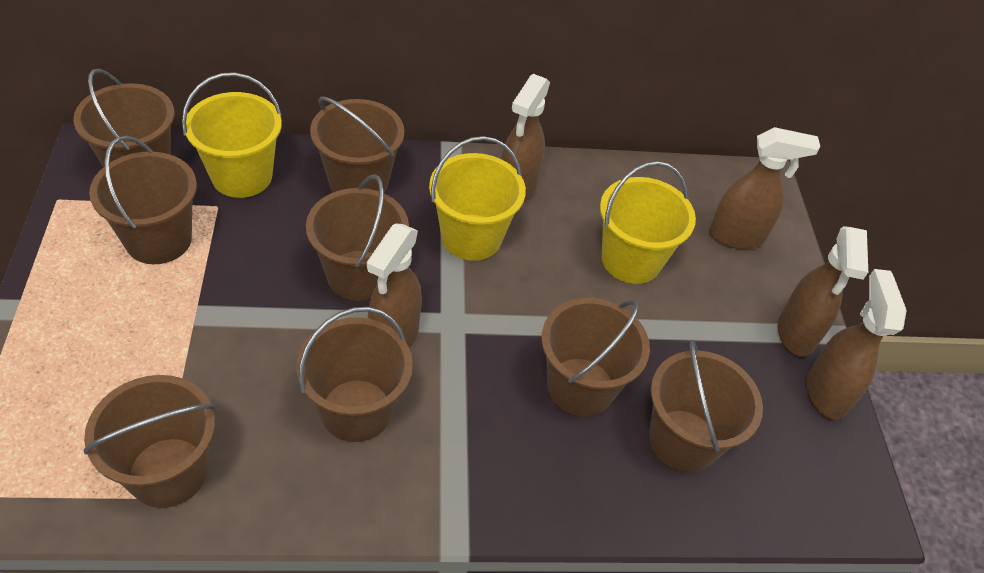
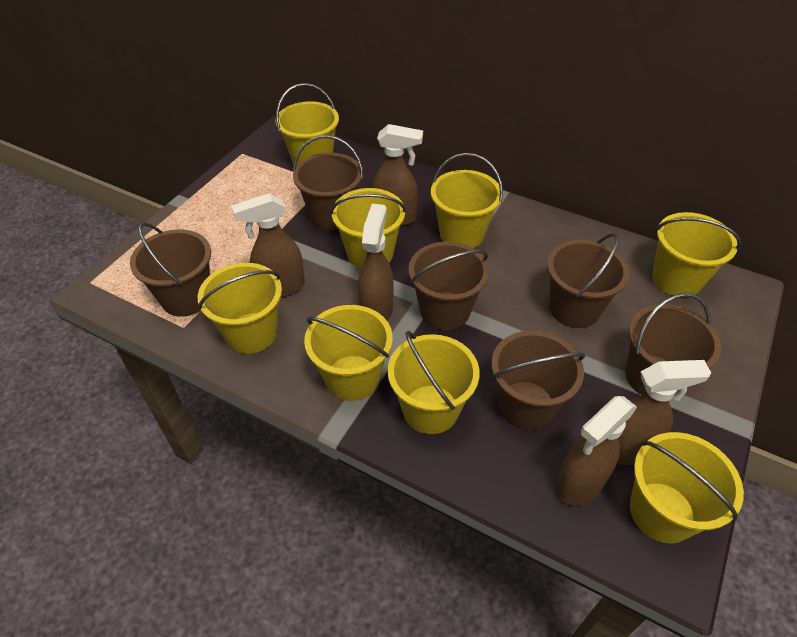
brown bucket: [73,69,174,167] [84,375,215,508] [89,136,197,264] [297,307,413,442] [306,174,409,301] [310,96,404,193] [542,298,650,417] [649,341,763,472] = 8 -> [130,222,211,317] [293,135,363,230] [408,242,489,330] [491,331,585,430] [547,233,629,328] [625,293,721,395] = 6
yellow bucket: [182,72,282,198] [429,136,526,261] [600,161,696,284] = 3 -> [198,263,282,354] [276,83,339,166] [304,305,393,401] [330,188,407,269] [387,331,480,434] [431,153,503,248] [630,432,744,543] [652,212,741,296] = 8

